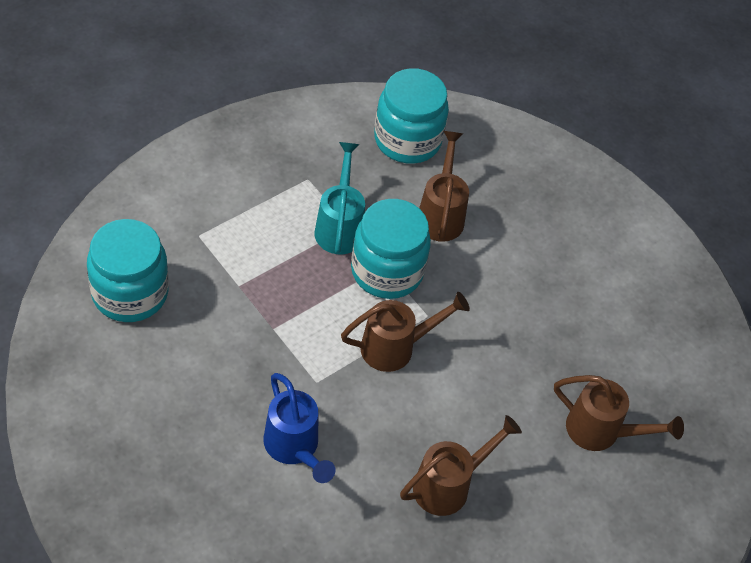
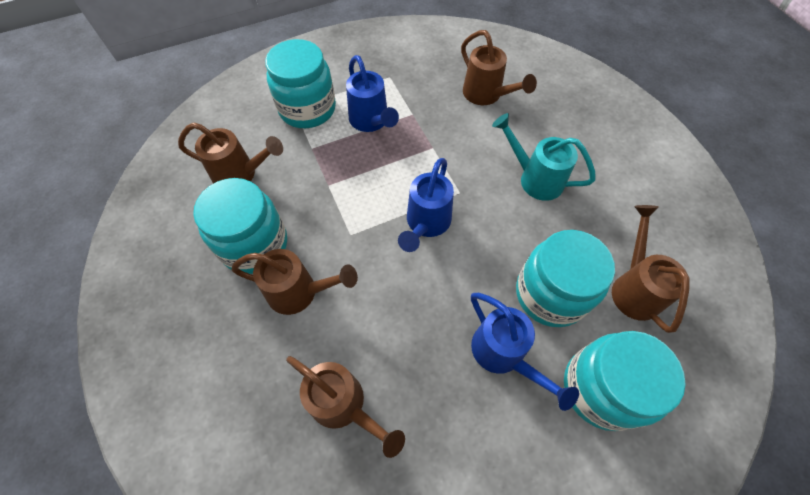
blue watering can: [263,373,336,483] = 1 -> [346,55,399,132] [398,158,454,252] [471,293,579,411] = 3
brown watering can: [341,292,470,372] [400,415,522,516] [419,131,469,242] [554,375,684,451] = 4 -> [178,122,283,184] [231,249,358,315] [286,356,405,458] [461,30,537,105] [612,205,689,333] = 5
turquoise jar: [87,219,169,322] [351,199,431,299] [374,68,449,164] = 3 -> [193,178,287,274] [265,39,336,128] [516,230,615,327] [564,331,686,431] = 4

